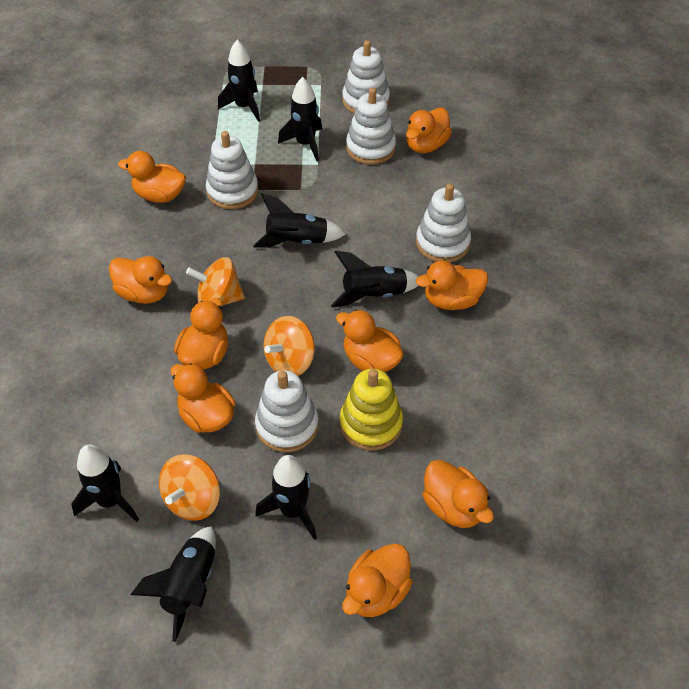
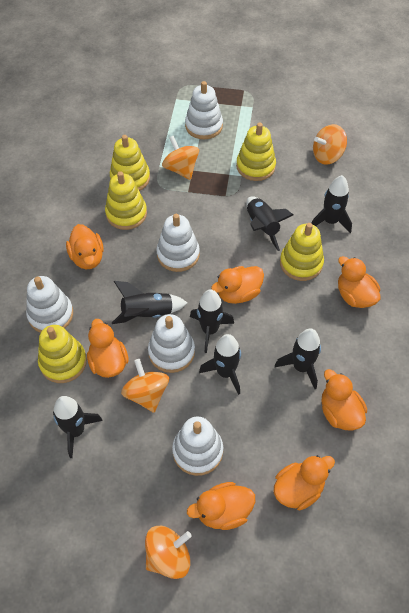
orange duck: [109,256,172,304] [118,151,186,203] [171,363,236,433] [174,298,228,369] [336,310,404,372] [342,544,413,617] [406,107,452,153] [416,261,488,310] [423,460,494,528] = 9 -> [66,224,104,269] [87,319,129,378] [187,482,255,530] [211,266,264,304] [274,455,335,510] [321,369,367,430] [338,256,380,308] = 7
orange spinning top: [159,454,220,521] [186,257,245,306] [264,316,315,376] = 3 -> [121,359,169,413] [145,526,192,579] [162,136,199,180] [313,124,347,165] = 4
yellow stacking toy: [340,369,403,450] = 1 -> [38,325,87,383] [105,171,147,230] [110,135,150,191] [236,123,276,181] [280,223,324,281] = 5

